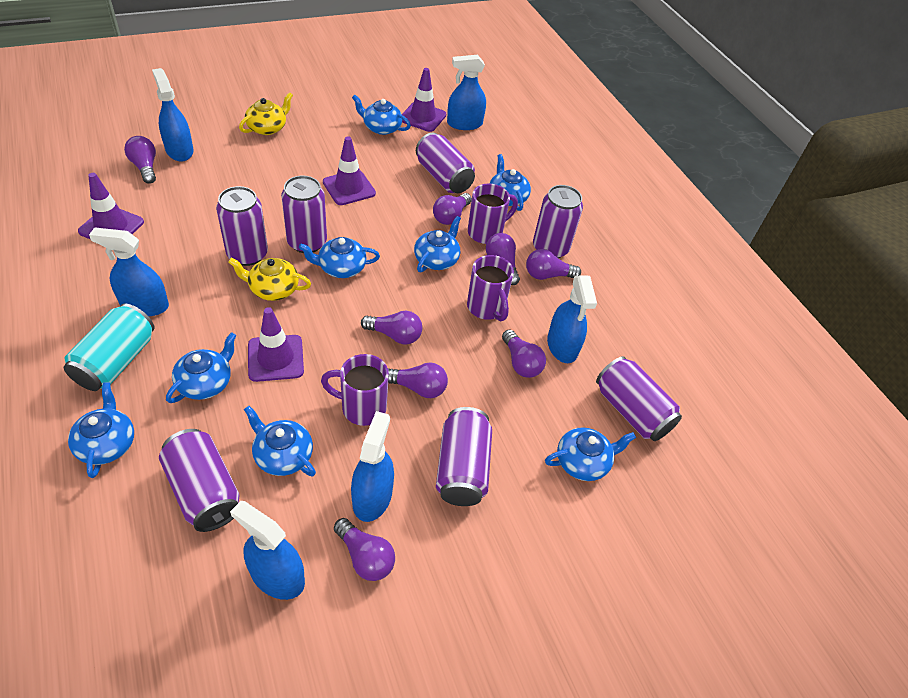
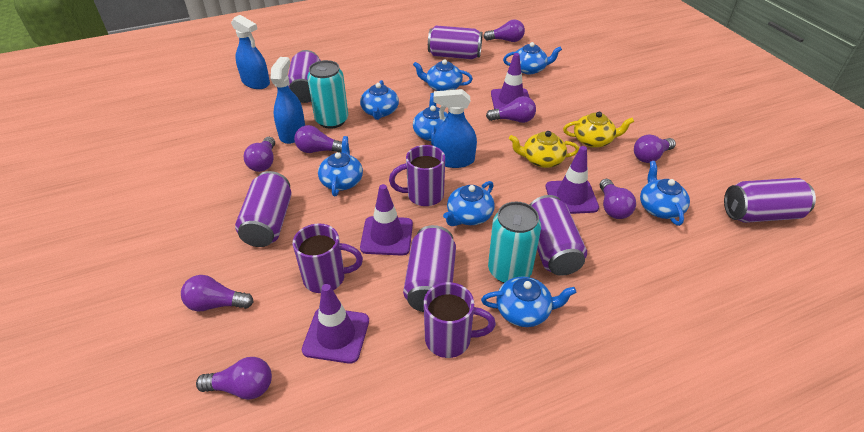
blue spray bottle: [89,227,169,316] [152,68,193,162] [230,501,305,600] [351,411,394,522] [447,55,486,130] [547,276,597,363] = 6 -> [231,15,270,89] [270,57,305,144] [433,89,477,168] = 3
purple can: [159,429,240,532] [216,186,268,266] [281,175,327,253] [416,133,475,193] [436,407,492,506] [533,185,583,258] [596,356,682,441] = 7 -> [235,171,292,247] [288,50,321,103] [403,225,456,312] [428,25,482,59] [530,195,587,276] [724,178,816,223] = 6
turquoise can: [64,304,155,391] = 1 -> [307,60,348,129] [488,202,541,283] = 2

